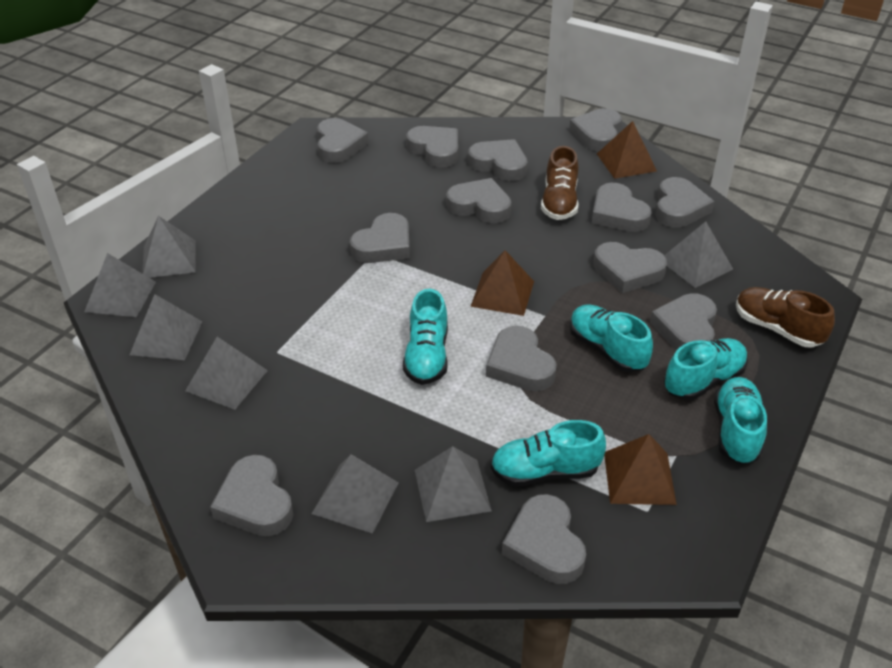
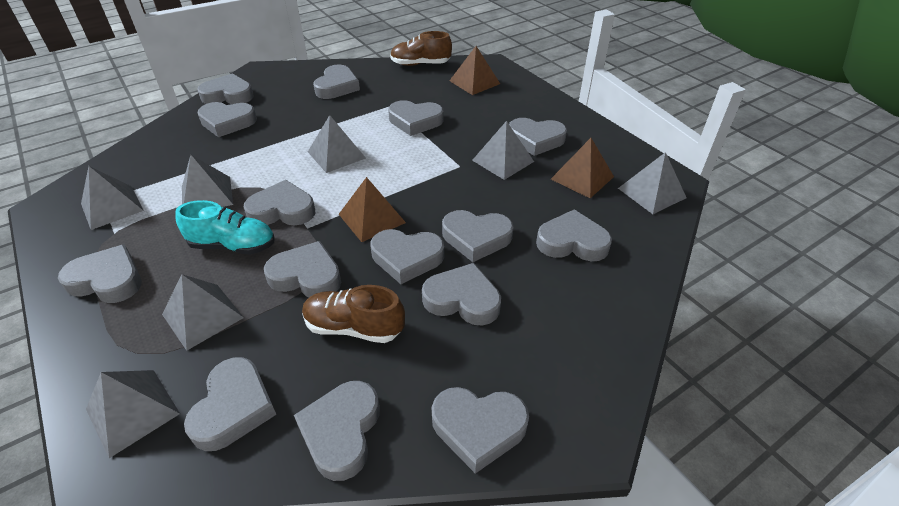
grey heart: [210,455,293,536] [317,118,369,163] [350,213,410,263] [406,126,458,168] [446,178,511,223] [468,139,528,181] [486,326,557,391] [502,494,586,584] [569,108,622,152] [592,183,652,232] [594,242,667,293] [650,293,717,351] [656,177,714,228] = 13 -> [58,244,142,303] [184,357,277,451] [197,73,254,104] [197,102,257,137] [244,180,315,225] [264,241,341,297] [294,381,380,481] [313,64,360,99] [370,229,444,284] [388,100,444,136] [422,263,501,325] [431,387,529,474] [442,210,514,262] [509,118,567,156] [536,209,612,261] = 15
turquoise shoe: [403,289,448,385] [490,420,606,487] [570,305,653,372] [664,338,748,400] [714,377,767,465] = 5 -> [175,200,275,255] = 1

